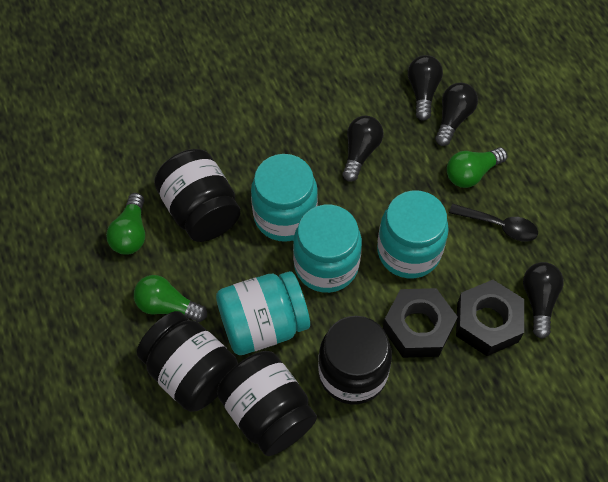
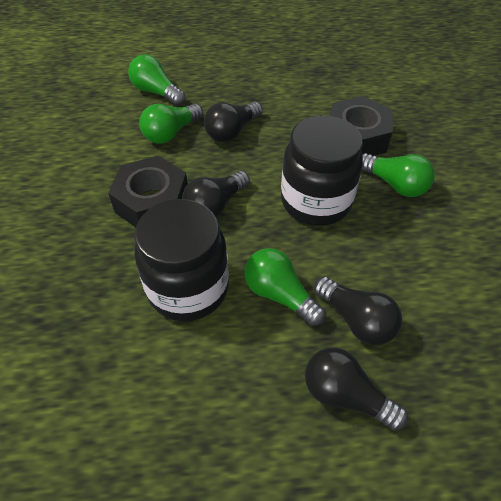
black jar: [137,311,238,412] [154,149,241,242] [217,351,317,456] [318,316,392,405] = 4 -> [134,199,229,321] [281,115,363,226] = 2
black spoon: [449,204,538,242] = 1 -> none = 0
green light bulb: [106,193,145,255] [134,275,207,322] [447,147,507,188] = 3 -> [128,54,185,106] [139,103,203,144] [244,248,326,326] [362,153,435,197] = 4
turquoise jar: [216,271,310,355] [251,154,318,242] [293,205,362,293] [377,190,449,278] = 4 -> none = 0

